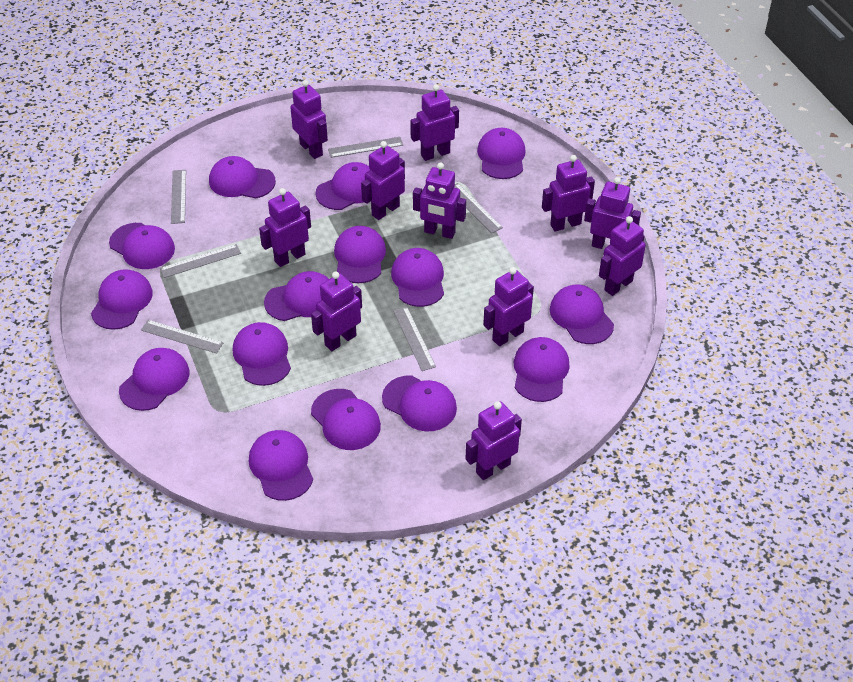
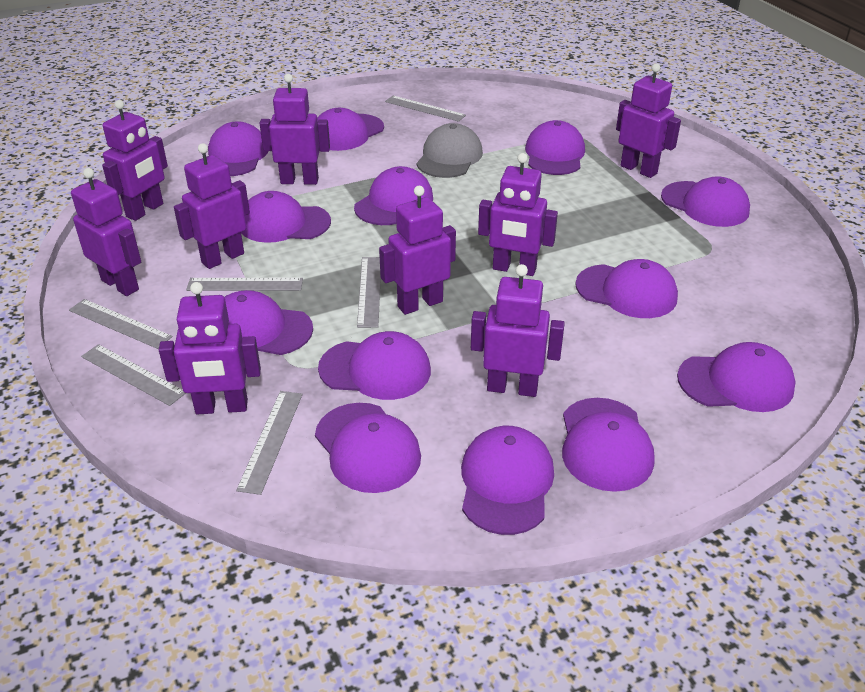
grey cap: none = 0 -> [416,123,483,178] = 1
purple cap: [91,269,153,330] [109,223,175,269] [119,348,190,411] [209,156,276,198] [233,322,291,386] [249,430,313,501] [264,271,329,321] [311,389,381,450] [315,162,370,210] [334,226,386,283] [382,375,457,432] [391,248,444,307] [477,128,526,179] [514,337,570,402] [550,284,614,344] = 15 -> [208,121,268,176] [224,290,313,355] [241,191,331,243] [315,403,421,493] [317,108,384,151] [318,331,431,400] [354,166,433,225] [461,426,554,535] [525,120,585,175] [562,398,655,492] [575,259,678,318] [661,176,750,227] [677,342,795,412] = 13
purple robot: [259,188,311,267] [290,80,328,159] [311,272,362,351] [361,141,405,220] [410,85,459,161] [413,162,466,239] [465,401,522,480] [483,267,534,346] [542,155,595,231] [584,177,641,249] [599,216,646,296] = 11 -> [71,168,141,296] [102,100,168,221] [159,282,261,414] [174,143,250,269] [259,74,330,185] [379,186,456,315] [471,264,565,397] [478,153,558,276] [616,63,681,178] = 9

